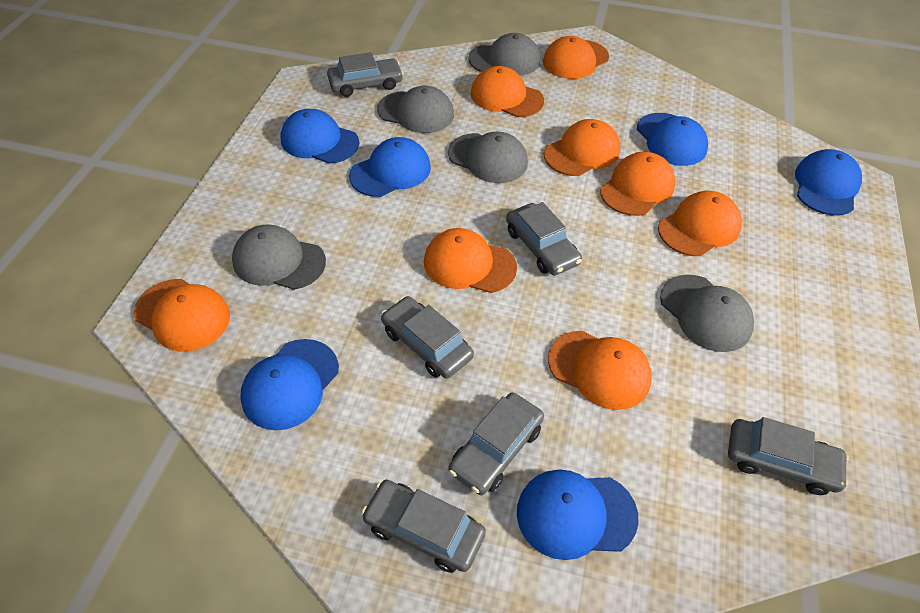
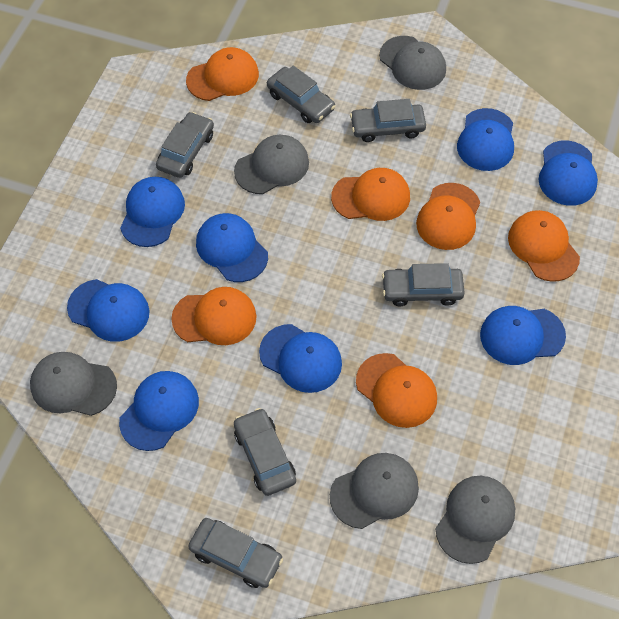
blue cap: [240,339,339,430] [280,109,359,164] [349,137,431,197] [517,470,639,560] [637,113,708,166] [795,149,862,215] = 6 -> [67,279,150,342] [119,371,199,451] [120,177,185,247] [196,213,268,282] [259,324,342,393] [457,108,514,171] [480,306,566,365] [539,140,598,206] = 8
orange cap: [134,279,230,352] [424,228,517,293] [470,66,544,117] [543,36,609,79] [544,119,620,176] [548,331,652,410] [600,152,676,216] [658,191,742,256] = 8 -> [171,287,256,345] [186,47,259,101] [331,168,410,221] [356,353,437,428] [416,183,480,250] [508,210,580,282] = 6

